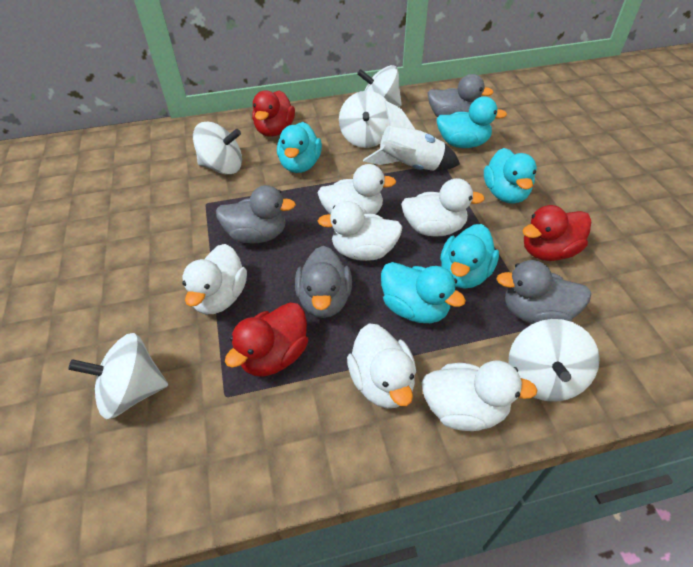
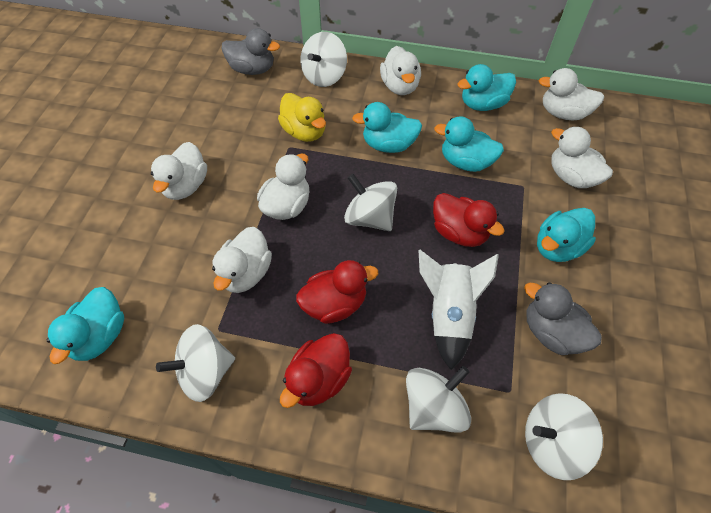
grey duck: [216,185,296,243] [295,246,352,318] [428,74,494,117] [496,260,591,324] = 4 -> [222,28,280,75] [524,282,602,355] = 2
yellow duck: none = 0 -> [278,93,326,142] = 1

